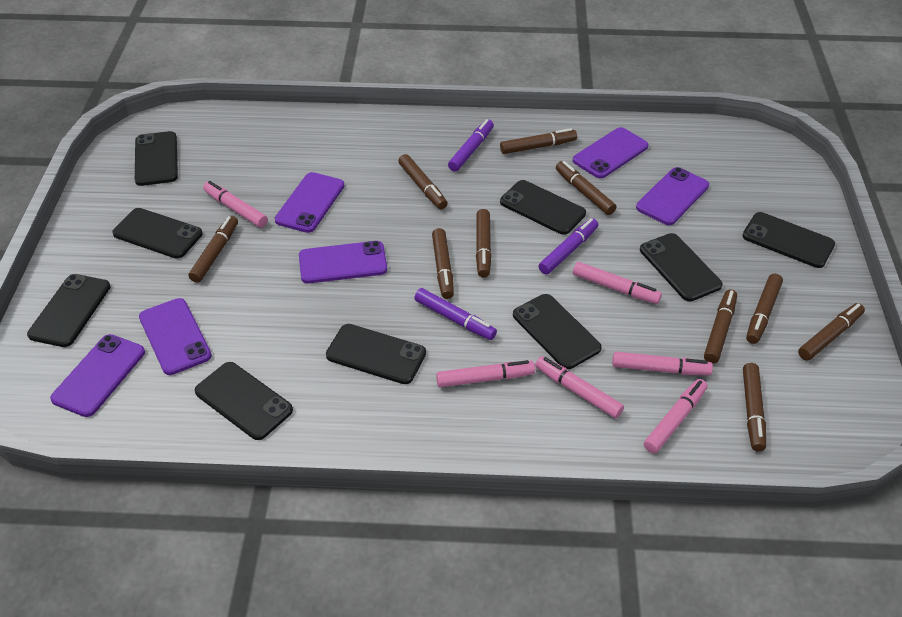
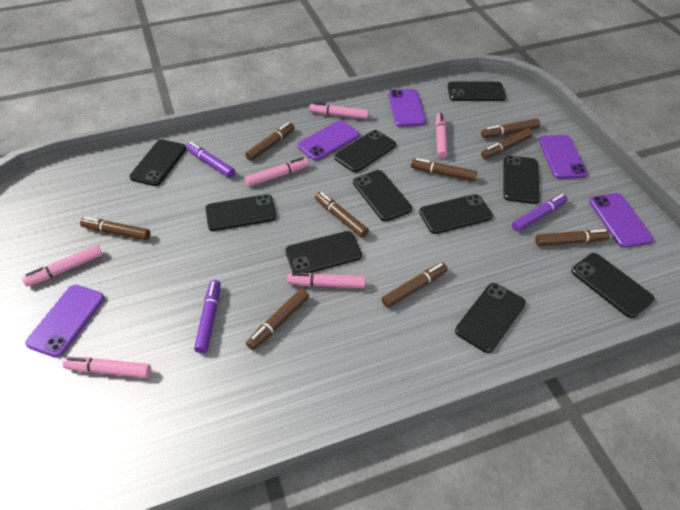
black phone: [27,274,110,347] [112,208,203,259] [135,131,178,186] [195,362,293,440] [326,324,426,384] [500,180,586,235] [513,294,602,369] [640,233,723,301] [742,212,835,268] = 9 -> [129,139,186,186] [206,194,276,231] [285,231,362,273] [334,130,396,173] [353,170,412,222] [419,194,493,234] [447,81,506,101] [455,283,526,353] [503,155,540,204] [571,253,655,318] = 10
brown marker: [188,216,238,283] [399,154,447,209] [432,228,454,299] [476,209,492,278] [500,128,577,154] [556,161,616,215] [704,289,737,363] [743,363,766,452] [746,274,783,344] [798,303,865,361] = 10 -> [80,217,150,240] [245,122,295,161] [246,289,309,350] [315,192,369,238] [382,262,448,308] [411,158,477,181] [481,118,540,138] [481,128,533,159] [535,229,610,246] = 9
purple phone: [50,334,145,417] [139,298,212,375] [275,172,345,233] [299,241,387,284] [573,127,649,178] [636,167,709,225] = 6 -> [25,285,105,358] [297,120,360,161] [389,89,426,127] [539,135,587,179] [589,193,654,248] = 5

